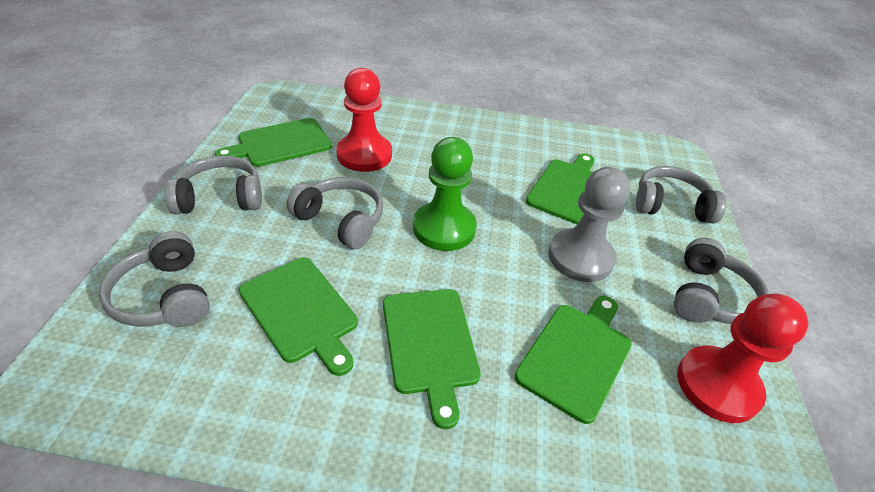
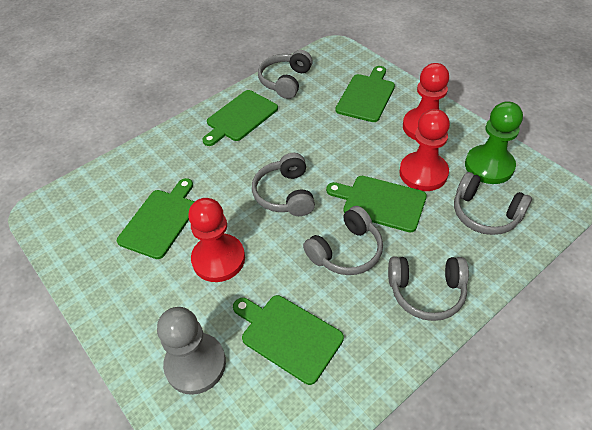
red pawn: [336,68,392,172] [677,294,808,423] = 2 -> [188,198,245,282] [399,109,450,191] [403,63,449,140] = 3

